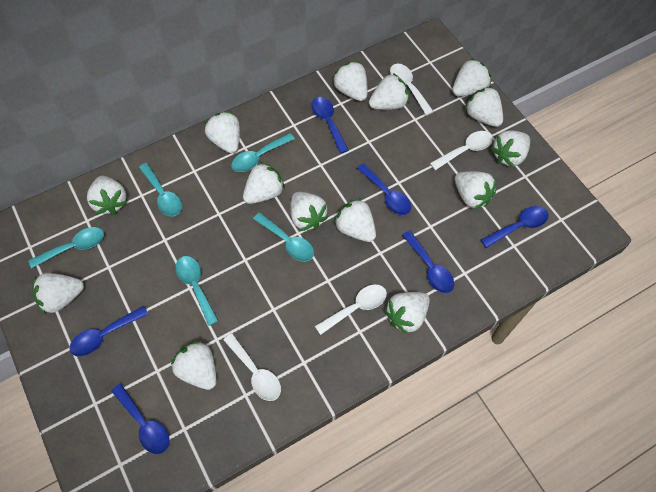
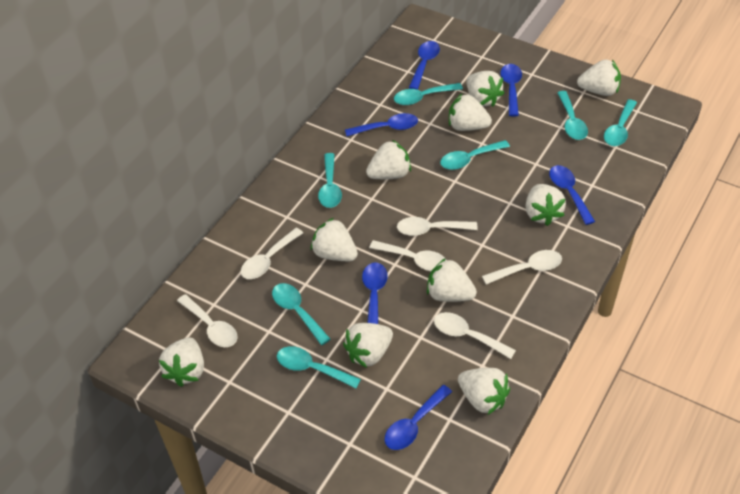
turquoise spoon: [28,227,104,269] [139,163,182,216] [175,256,218,326] [231,133,295,172] [253,212,314,262] = 5 -> [272,283,331,345] [277,346,361,389] [318,153,342,208] [394,83,463,105] [440,140,510,170] [557,91,588,140] [604,99,637,146] = 7
white spoon: [223,333,281,401] [315,284,387,335] [390,64,434,115] [430,131,493,170] = 4 -> [177,294,237,347] [241,228,303,279] [369,240,447,271] [397,217,478,236] [434,312,516,359] [482,250,562,285] = 6
white strawberry: [33,273,84,314] [87,176,127,215] [171,341,217,390] [204,111,240,153] [243,162,285,204] [290,192,329,231] [332,61,368,101] [334,198,376,242] [369,73,409,110] [384,292,430,334] [452,58,491,96] [455,171,496,209] [464,86,503,127] [491,130,530,168] = 14 -> [159,337,204,387] [311,218,358,261] [343,323,393,368] [366,140,411,179] [427,258,477,302] [449,94,492,131] [458,368,510,415] [467,71,504,107] [526,184,566,226] [577,59,621,96] = 10

